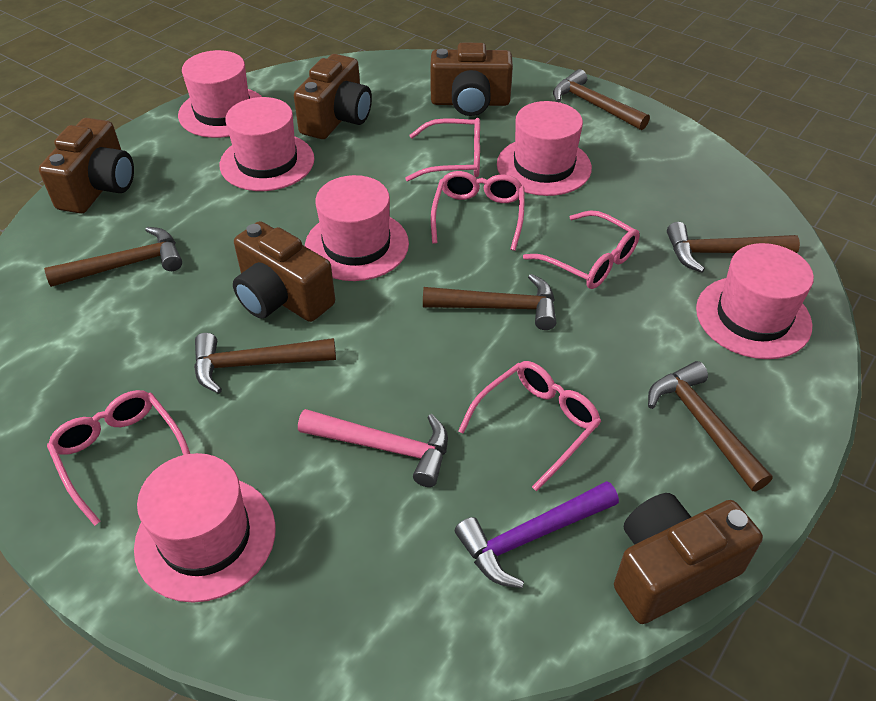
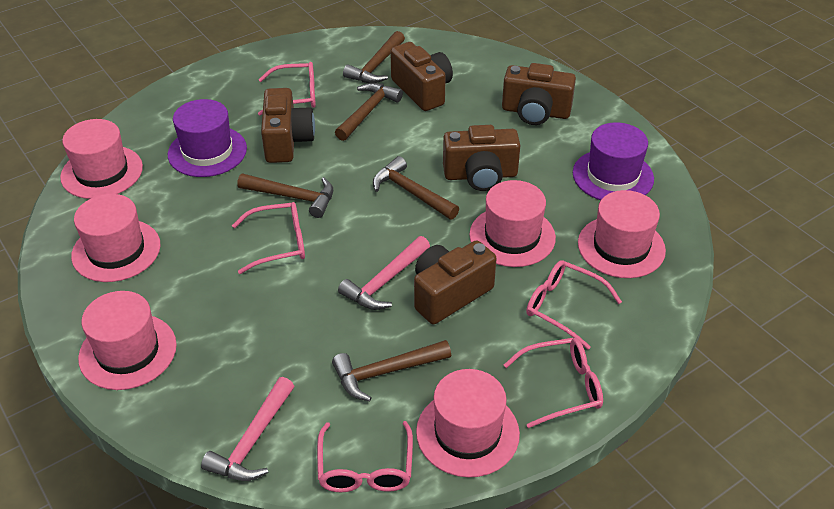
brown hammer: [44,227,182,287] [194,333,336,394] [423,274,556,330] [553,69,650,130] [648,361,773,491] [667,222,800,273] = 6 -> [237,174,333,218] [332,340,451,401] [335,83,403,141] [343,31,405,83] [373,156,459,220] = 5
pink hammer: [298,409,448,487] = 1 -> [201,377,294,481] [338,236,430,310] = 2
purple hammer: [455,481,619,588] = 1 -> none = 0
purple hat: none = 0 -> [168,99,247,177] [573,122,654,200] = 2

